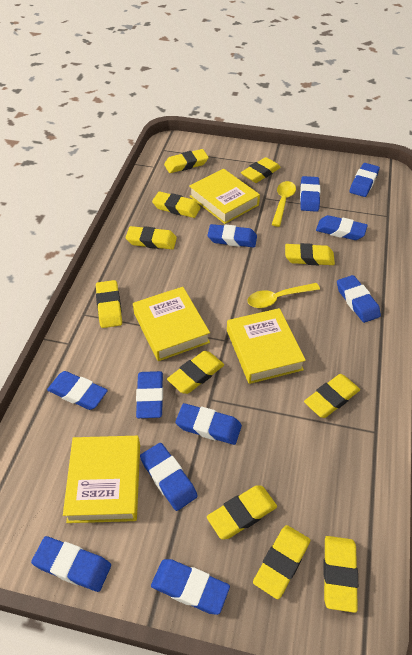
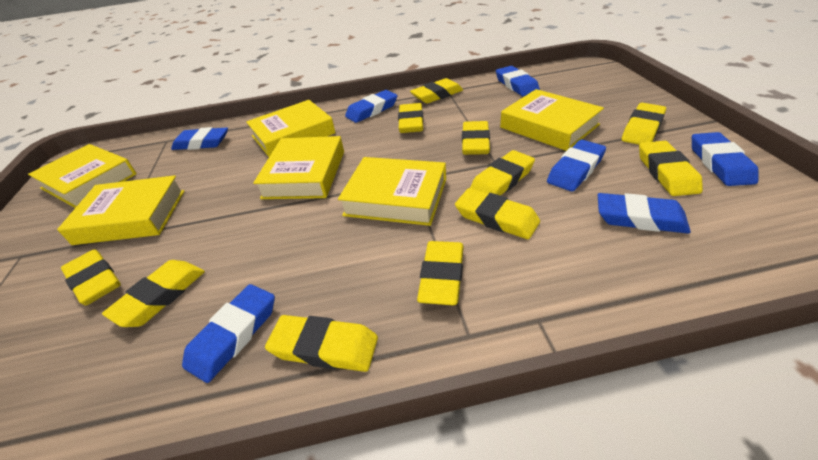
blue eraser: [31,536,111,592] [47,371,108,410] [136,371,163,418] [140,443,198,511] [151,559,230,615] [175,403,242,445] [207,224,257,247] [300,176,320,212] [316,215,368,240] [337,275,381,323] [349,163,380,197] = 11 -> [171,127,228,150] [182,284,275,383] [345,90,398,123] [496,66,540,97] [547,140,606,192] [598,193,691,233] [692,132,758,186] = 7
yellow book: [63,436,140,523] [133,287,210,361] [189,169,260,224] [227,308,306,384] = 4 -> [28,144,136,208] [57,175,185,245] [246,100,336,157] [253,136,344,199] [338,157,446,226] [500,89,604,151] = 6
yellow spoon: [247,283,320,308] [272,181,296,227] = 2 -> none = 0

